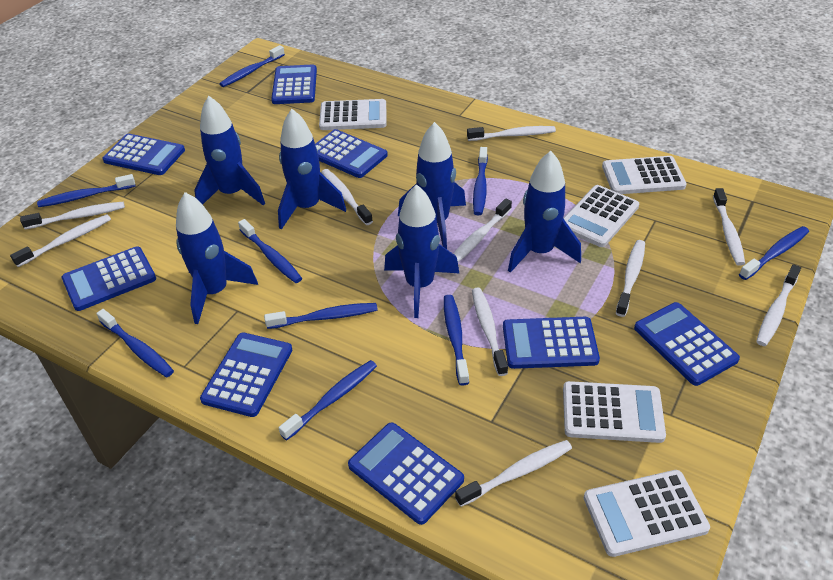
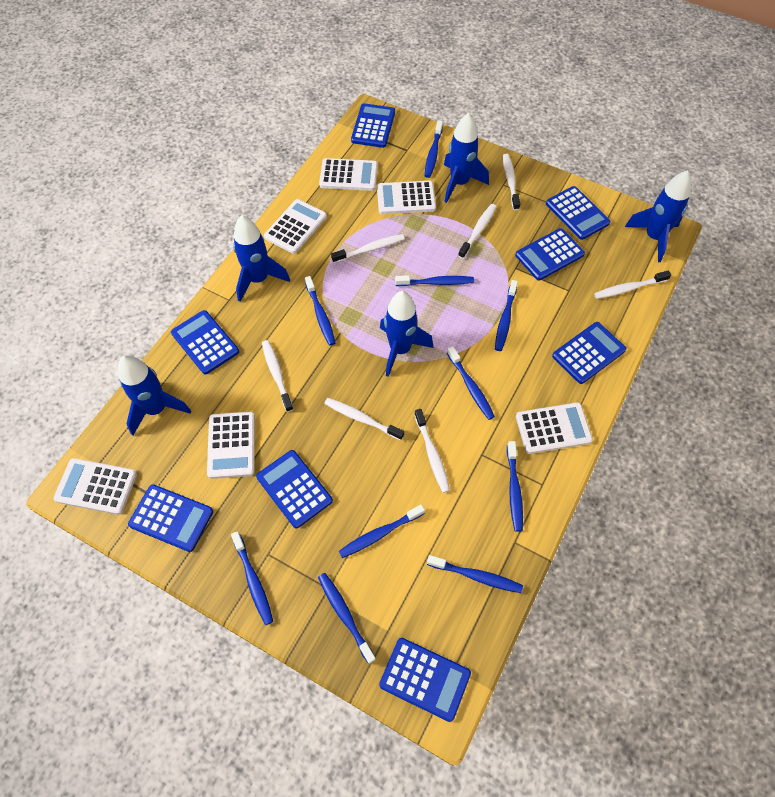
blue rocket: [176,192,258,324] [194,96,265,205] [278,109,346,230] [384,184,460,318] [398,122,466,249] [508,151,581,273] = 6 -> [118,355,191,435] [233,215,290,302] [380,291,434,377] [444,113,489,203] [625,170,691,262] = 5
blue toothbrush: [37,174,136,207] [96,309,174,377] [219,45,285,87] [238,219,302,283] [264,303,378,329] [279,360,377,440] [444,295,469,386] [473,147,488,215] [739,226,809,280] = 9 -> [231,531,273,625] [305,276,336,346] [318,573,376,664] [339,504,425,558] [395,275,474,286] [425,120,443,178] [427,555,523,593] [447,346,495,420] [495,280,518,351] [507,441,523,532] = 10
white calculator: [319,99,387,130] [563,185,639,247] [563,381,666,443] [584,470,710,557] [602,156,686,194] = 5 -> [53,458,137,515] [207,411,255,479] [264,199,327,254] [319,158,378,191] [377,181,436,214] [516,402,593,454] = 6
white toothbrush: [10,214,111,267] [20,202,125,229] [321,169,373,225] [453,198,512,262] [455,440,572,507] [467,126,556,141] [472,288,508,376] [616,240,645,317] [713,188,745,266] [756,264,801,346] = 10 -> [262,340,294,412] [324,398,404,440] [331,234,405,263] [414,409,450,493] [458,204,497,259] [503,154,520,210] [594,270,671,299] = 7

